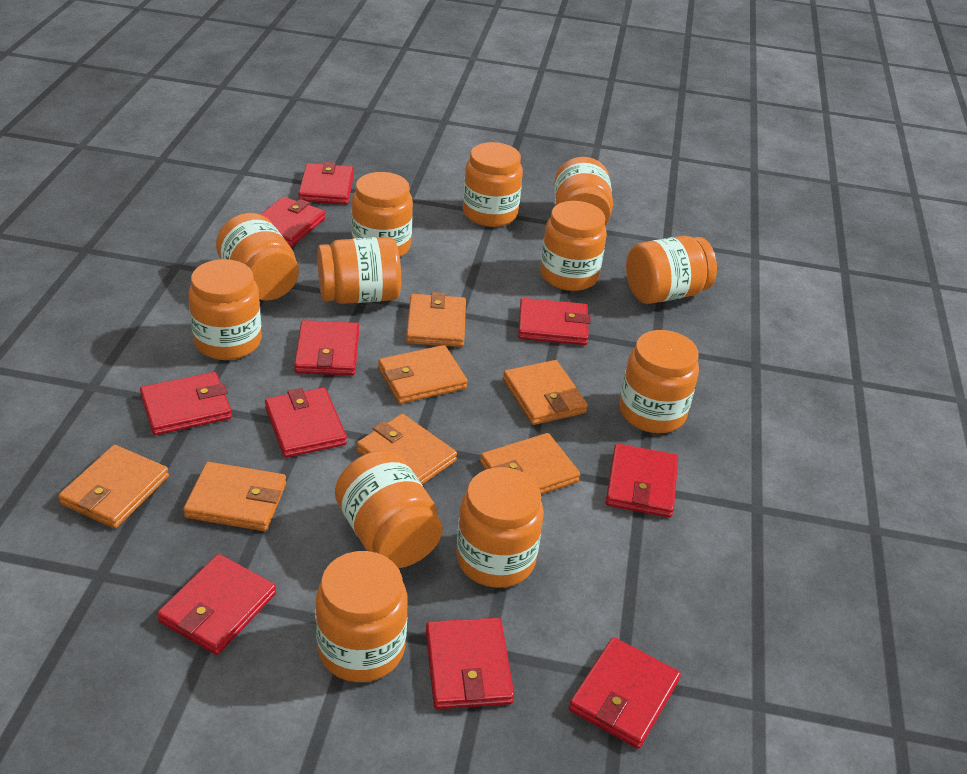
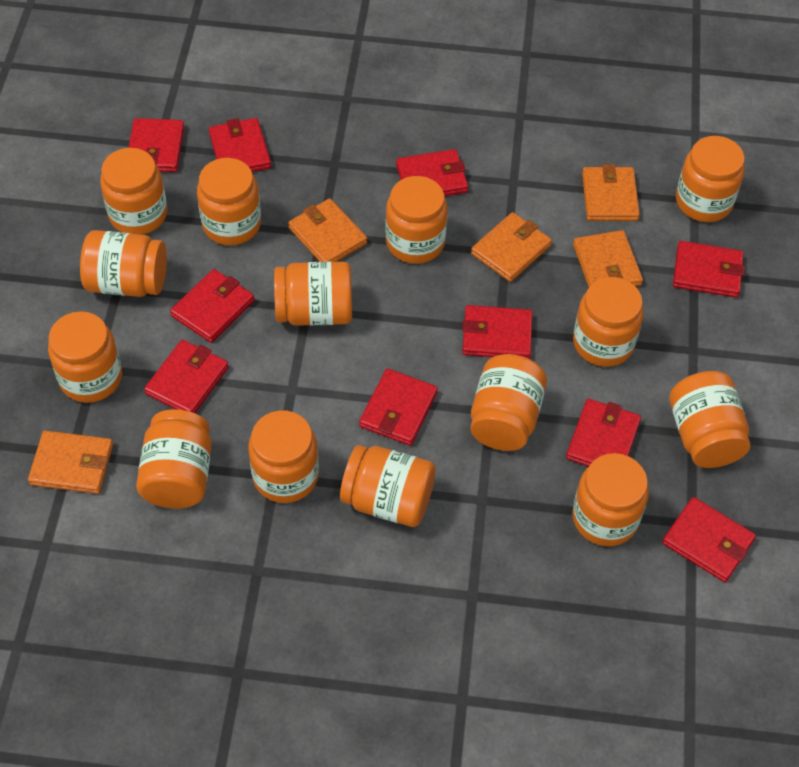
orange jar: [188,259,262,360] [216,213,299,300] [316,551,408,682] [317,237,401,304] [335,450,443,568] [352,172,413,257] [456,467,544,588] [463,142,523,227] [540,201,607,291] [554,157,613,226] [619,330,699,433] [626,236,717,304] = 12 -> [48,311,122,403] [80,230,167,297] [100,148,167,235] [136,409,212,509] [197,158,261,245] [248,410,319,503] [274,261,352,326] [340,445,436,527] [385,176,448,264] [470,354,547,451] [572,453,649,546] [573,277,644,367] [669,371,750,468] [676,136,745,222] = 14
orange wallet: [58,445,169,529] [183,462,286,531] [357,414,457,485] [378,345,468,404] [406,292,466,347] [480,433,580,494] [503,360,588,425] = 7 -> [28,430,113,494] [288,198,367,262] [471,212,552,282] [573,230,643,287] [582,164,640,221] = 5

